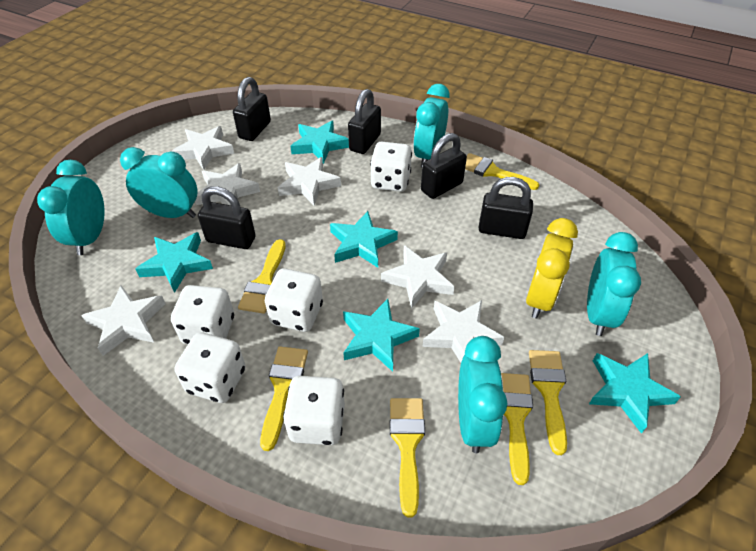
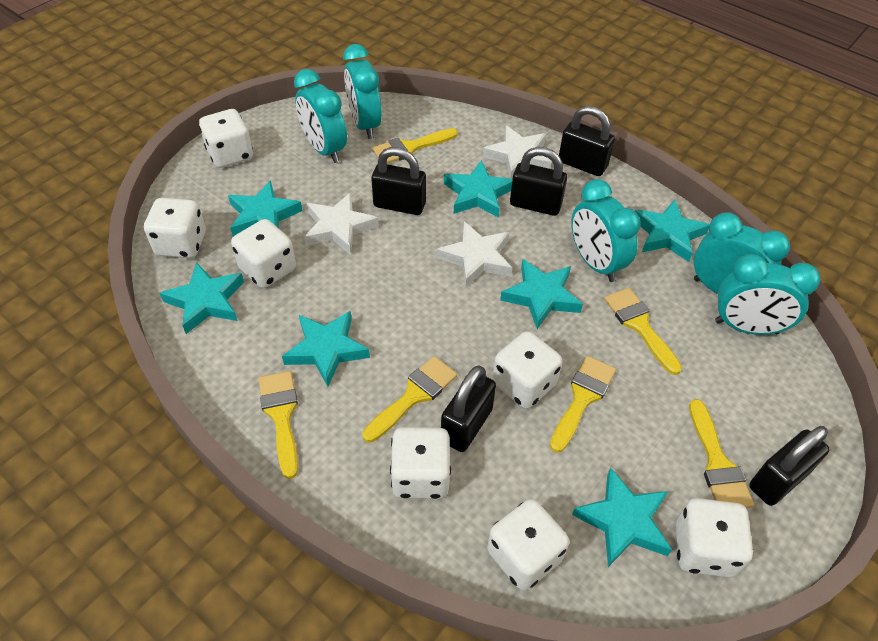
turquoise star: [136,232,213,293] [290,120,349,164] [330,211,398,268] [343,299,420,372] [589,353,681,434] = 5 -> [160,262,244,334] [228,180,302,237] [282,311,370,387] [444,160,512,218] [500,259,583,329] [572,467,672,567] [635,200,710,262] = 7
white dice: [171,285,234,345] [174,332,246,403] [265,268,323,332] [283,376,345,445] [370,142,412,192] = 5 -> [144,198,206,258] [199,109,253,168] [231,219,296,288] [390,427,451,499] [487,499,569,590] [492,331,562,409] [676,498,753,577] = 7
white star: [81,286,166,356] [171,126,234,170] [195,163,260,205] [278,157,341,205] [381,245,455,309] [422,300,504,363] = 6 -> [305,192,378,255] [437,222,512,287] [483,126,551,179] = 3
yellow clock: [526,218,578,319] = 1 -> none = 0

